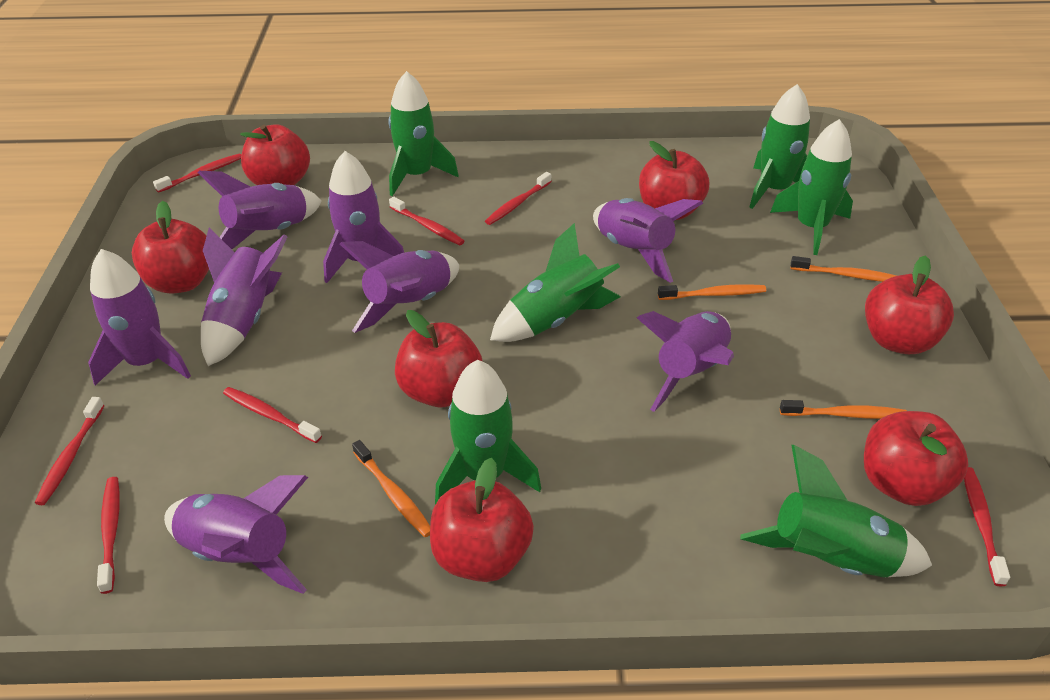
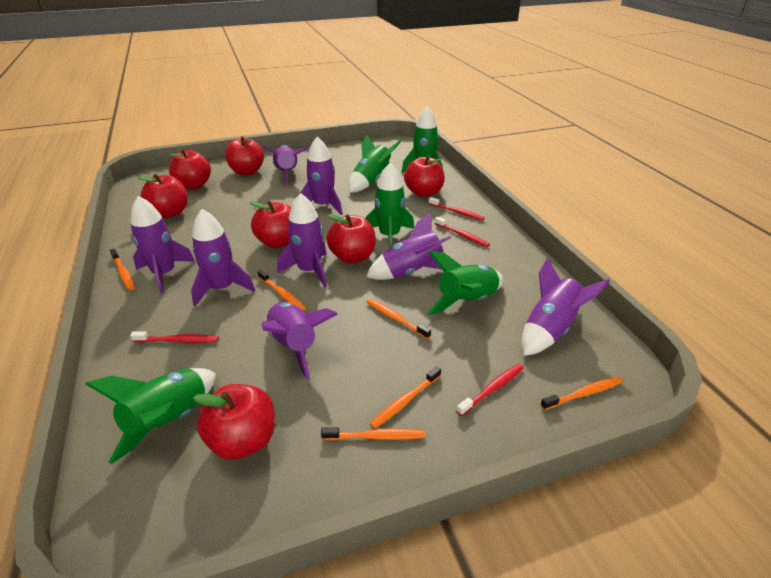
green rocket: [389,71,459,196] [435,360,541,505] [490,223,620,342] [740,445,932,578] [749,84,810,209] [770,119,853,255] = 6 -> [86,368,216,464] [349,135,401,193] [365,163,414,249] [401,106,443,173] [427,251,503,315] = 5
orange toothbrush: [352,440,430,537] [658,284,766,300] [780,400,907,419] [790,256,897,282] = 4 -> [110,249,135,290] [258,269,306,311] [321,427,425,440] [367,299,431,339] [370,366,441,429] [540,377,623,410] = 6
red toothbrush: [35,397,105,505] [97,477,120,594] [153,153,241,193] [223,387,322,443] [389,197,465,245] [485,172,552,225] [964,467,1010,586] = 7 -> [130,331,219,343] [429,197,485,220] [434,217,490,247] [456,364,524,416] = 4

